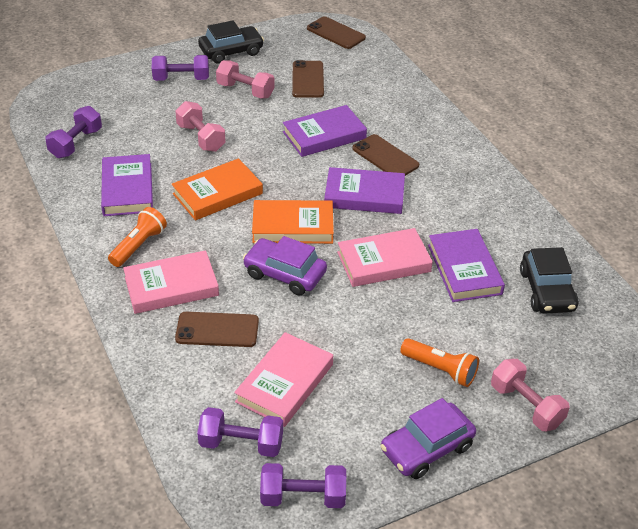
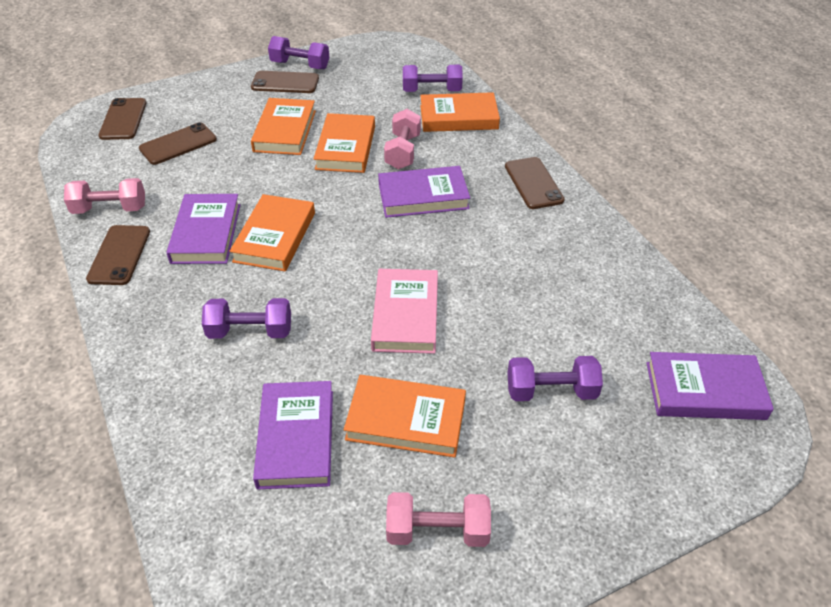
black car: [198,20,264,64] [520,247,579,314] = 2 -> none = 0
brown phone: [175,312,259,347] [292,60,324,98] [307,16,366,49] [352,134,419,176] = 4 -> [86,225,150,285] [98,98,147,140] [139,122,217,165] [251,71,319,93] [505,157,565,209] = 5
orange book: [172,158,263,221] [252,200,334,244] = 2 -> [229,194,315,272] [251,98,316,155] [314,113,375,173] [344,375,466,458] [420,92,500,132] = 5
orange flashlight: [108,207,167,267] [400,338,479,387] = 2 -> none = 0
pink book: [123,250,219,314] [234,332,333,427] [337,228,433,287] = 3 -> [371,269,438,354] = 1
purple car: [243,236,327,295] [381,398,476,479] = 2 -> none = 0

